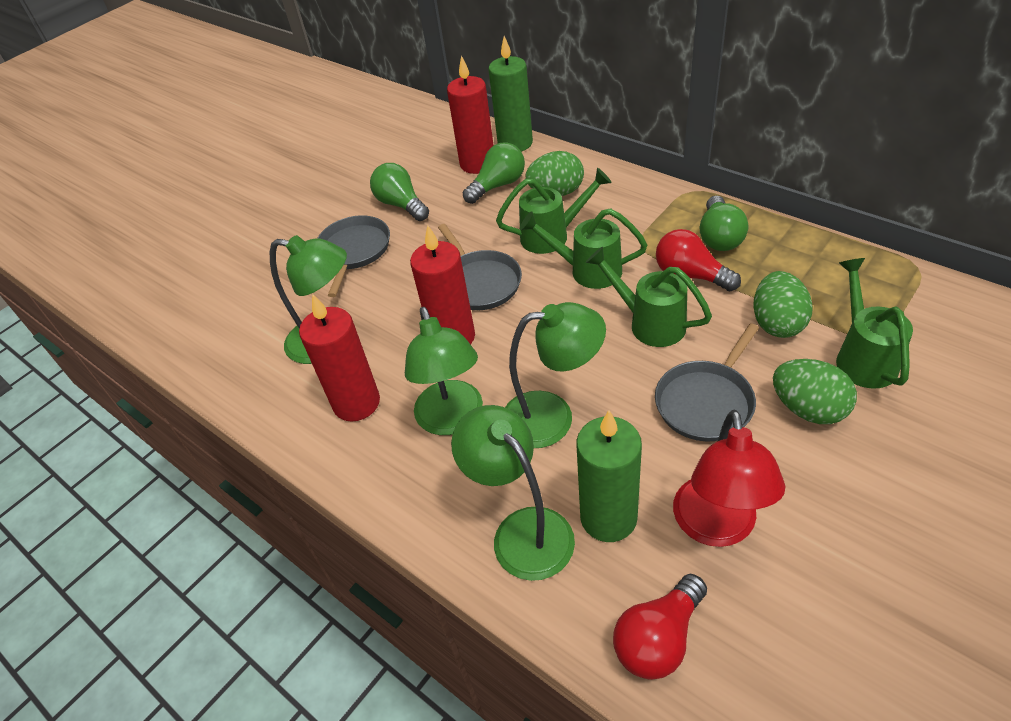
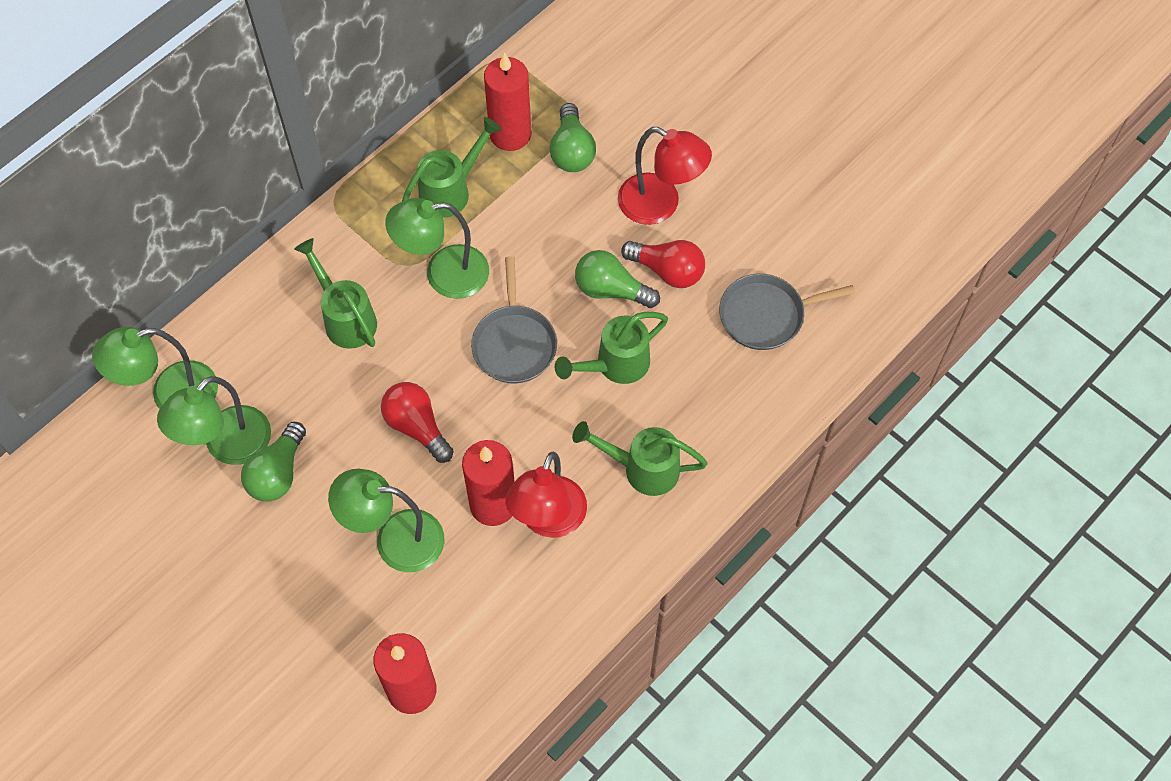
green candle: [488,36,533,152] [576,410,642,542] = 2 -> none = 0
green egg: [526,151,584,196] [753,271,813,338] [773,359,857,424] = 3 -> none = 0
grey pan: [317,215,390,297] [438,224,522,310] [655,323,759,441] = 3 -> [471,256,557,383] [719,274,855,350] = 2
red lamp: [673,410,785,547] = 1 -> [505,452,587,538] [618,127,712,225] = 2

